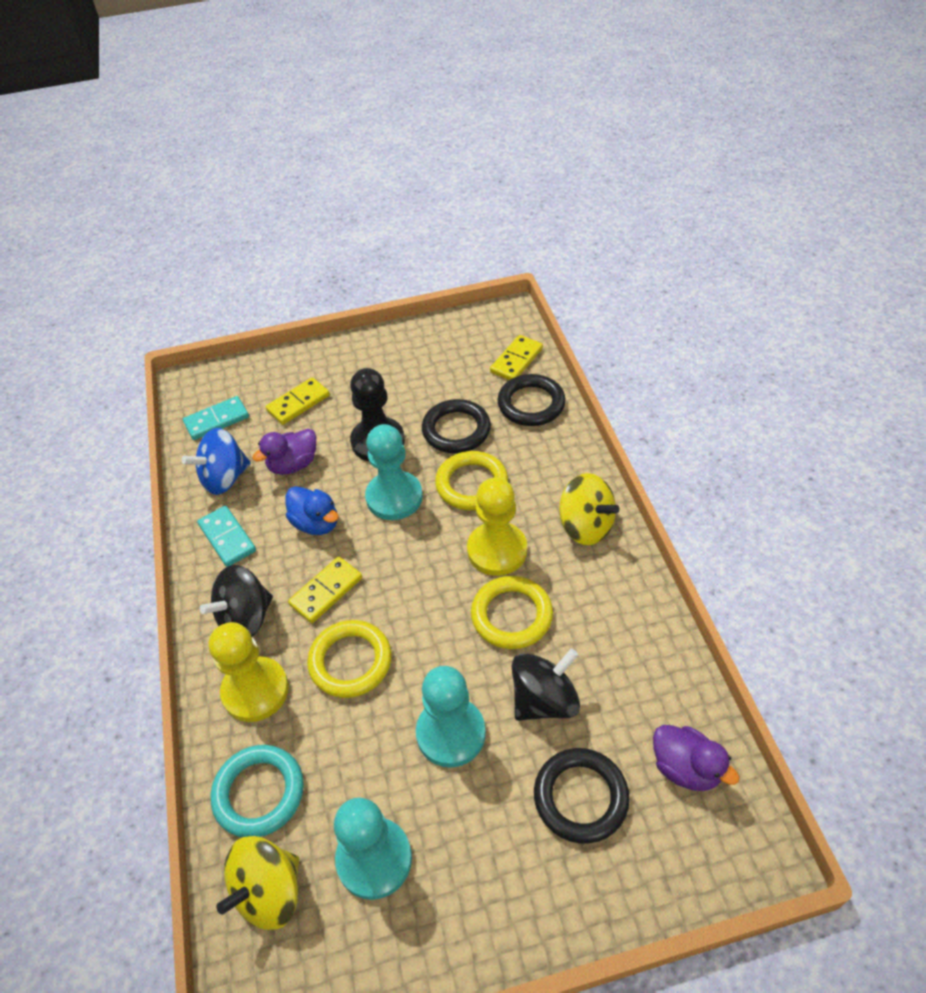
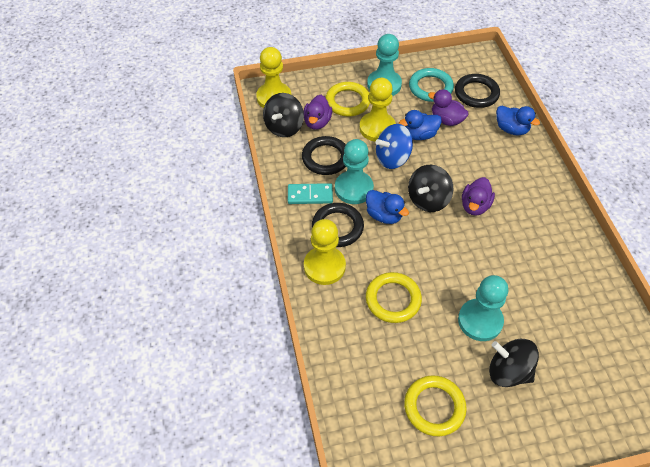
black pawn: [350,368,405,461] = 1 -> none = 0
black spinning top: [200,565,273,637] [512,648,580,721] = 2 -> [263,93,304,137] [408,165,453,212] [489,339,539,387] = 3
blue duck: [285,486,338,535] = 1 -> [366,190,409,224] [399,110,442,140] [496,105,540,135] = 3
purple duck: [252,429,316,475] [653,725,740,791] = 2 -> [304,95,332,130] [428,89,469,126] [462,177,495,216] = 3
turquoise domino: [183,396,249,440] [197,506,256,567] = 2 -> [288,183,333,204] = 1
yellow domino: [266,377,330,425] [288,557,362,623] [490,335,543,380] = 3 -> none = 0
yellow pawn: [209,622,289,722] [467,478,527,576] = 2 -> [256,47,291,108] [304,219,346,285] [359,78,396,142] = 3
yellow spinning top: [216,836,299,930] [559,473,620,545] = 2 -> none = 0

